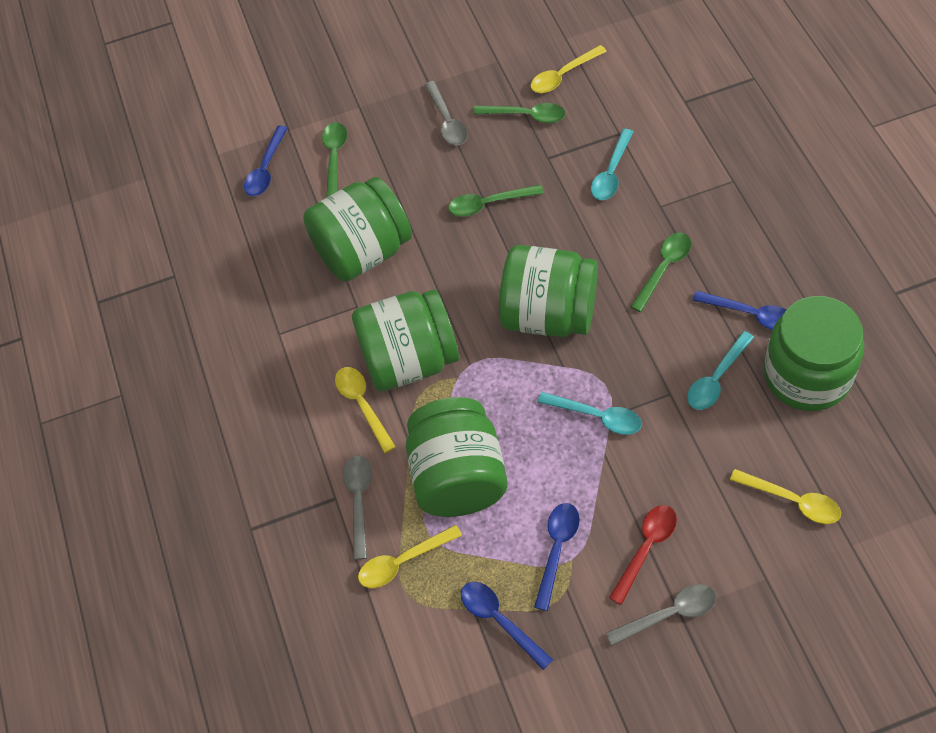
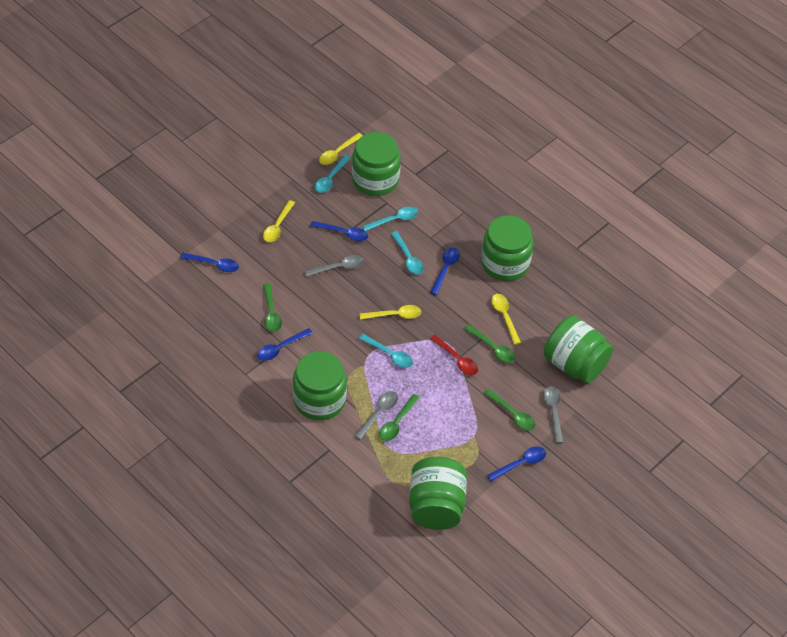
blue spoon: [244,125,288,196] [461,582,553,670] [534,503,580,611] [693,291,786,330] = 4 -> [180,253,239,272] [257,328,313,361] [311,221,368,241] [430,248,460,295] [487,446,546,481] = 5
turquoise spoon: [537,392,642,435] [591,129,633,200] [687,331,754,410] = 3 -> [315,155,351,193] [359,334,413,368] [362,207,418,231] [391,231,424,275] = 4

